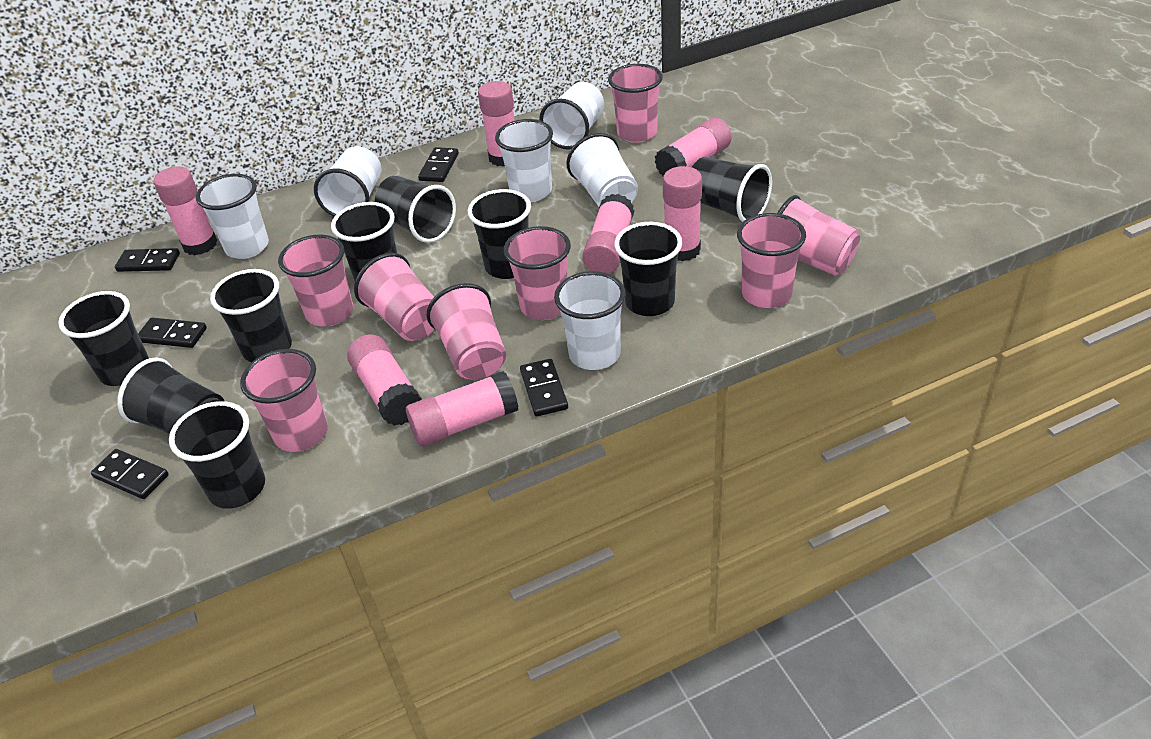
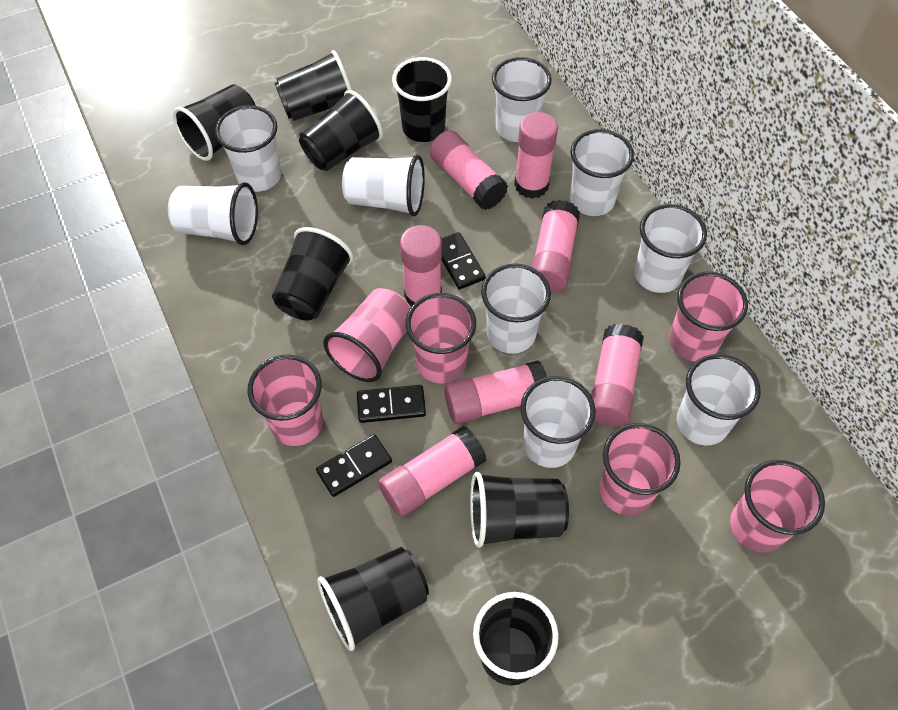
black cup: [58,291,149,386] [117,357,224,434] [169,401,265,509] [210,269,292,362] [331,202,397,281] [375,176,456,243] [468,189,531,279] [614,222,682,316] [692,157,772,222] = 9 -> [173,84,256,161] [272,227,353,321] [275,50,352,121] [299,90,383,171] [317,547,429,651] [392,57,452,142] [470,472,569,548] [473,592,559,685] = 8
black domino: [91,449,169,499] [115,248,180,272] [138,318,207,348] [418,147,459,182] [520,359,568,417] = 5 -> [316,434,392,497] [357,385,426,423] [441,232,486,289] = 3
pink cup: [240,349,328,452] [278,235,353,327] [354,253,434,341] [426,283,506,379] [504,226,571,320] [608,64,663,143] [737,213,806,308] [778,195,860,275] = 8 -> [248,354,323,446] [323,288,411,382] [405,293,476,383] [599,423,681,516] [669,271,748,362] [730,460,825,553] = 6
white cup: [196,174,269,259] [314,146,381,217] [495,119,553,202] [539,82,604,150] [554,271,626,370] [566,133,638,207] = 6 -> [168,183,258,245] [215,105,281,192] [342,155,425,216] [481,263,551,354] [492,57,552,142] [520,376,596,468] [570,129,634,216] [634,204,707,293] [677,354,761,446] = 9

